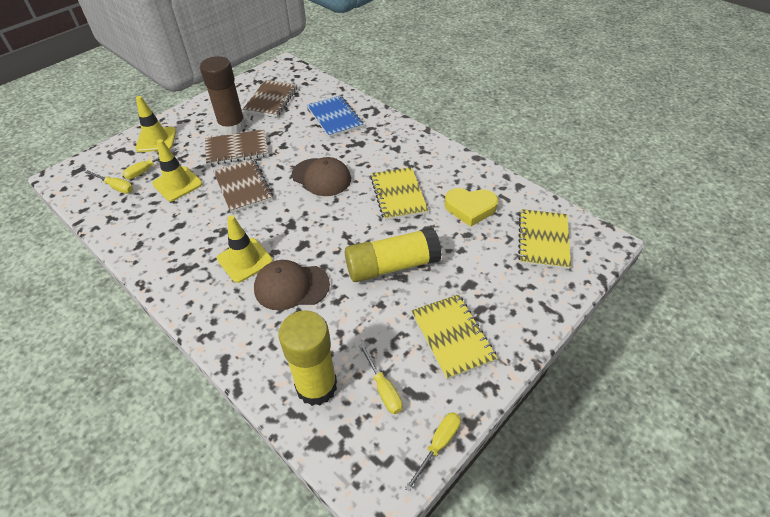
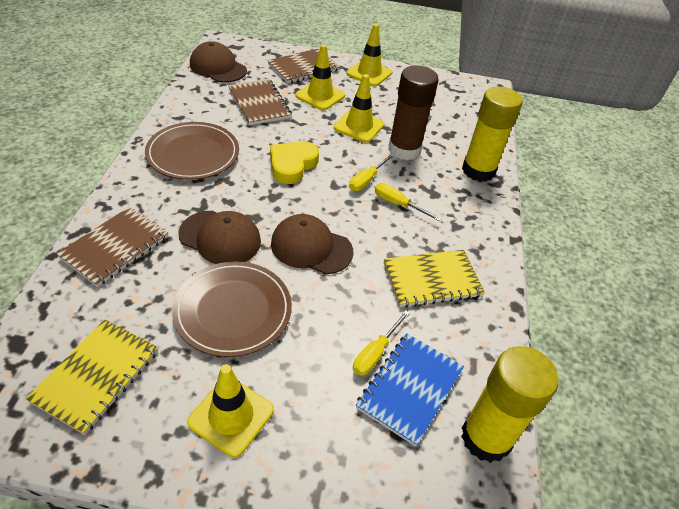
brown cap: [254,260,330,310] [292,157,351,196] = 2 -> [178,211,261,264] [190,41,247,83] [271,214,353,274] = 3
brown plate: none = 0 -> [145,122,239,180] [172,261,292,357] = 2
yellow notebook: [370,167,428,220] [411,294,498,380] [518,209,571,270] = 3 -> [25,319,158,435] [384,250,485,308] = 2
yellow screwdriver: [85,170,133,193] [122,148,178,179] [359,343,403,414] [405,412,461,492] = 4 -> [349,154,394,191] [353,310,410,376] [375,183,441,221] = 3
yellow traffic cone: [135,96,176,152] [152,139,202,202] [217,215,273,283] = 3 -> [187,364,274,457] [295,44,345,110] [334,74,385,142] [346,24,392,86] = 4

